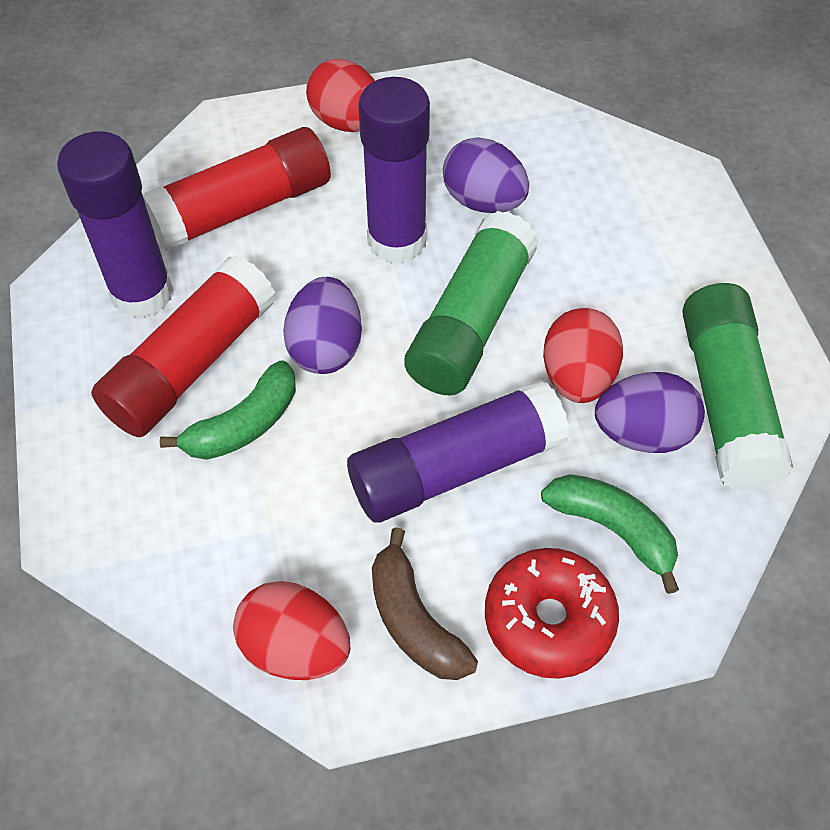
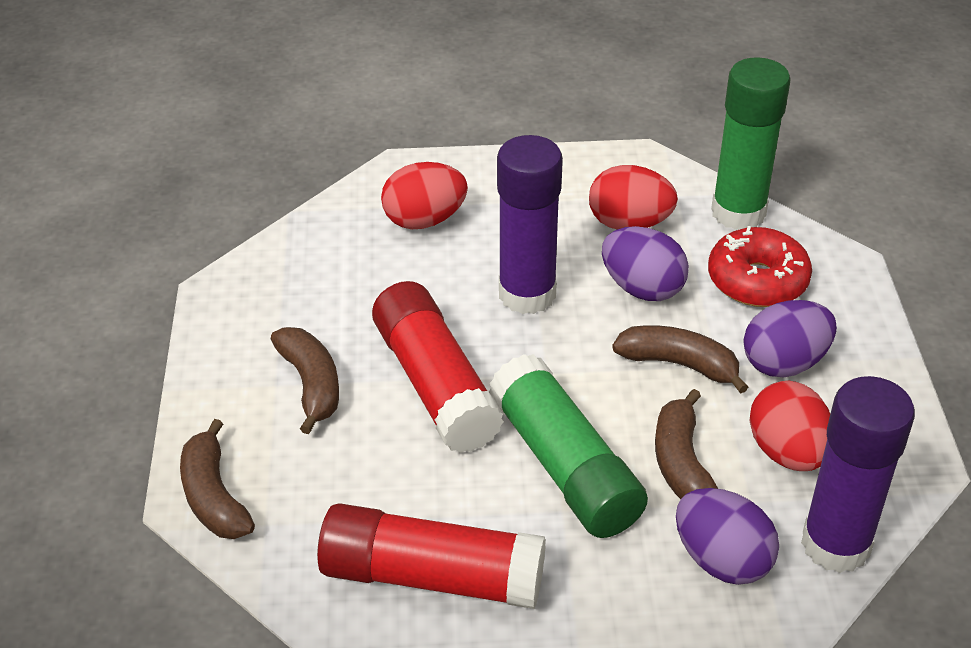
brown banana: [372,527,478,680] = 1 -> [180,419,255,539] [271,327,339,434] [612,325,748,394] [655,389,718,499] = 4
green banana: [160,360,296,460] [541,474,679,594] = 2 -> none = 0
purple glue stick: [57,131,173,318] [347,379,570,522] [358,77,430,263] = 3 -> [497,135,563,314] [801,376,915,573] = 2

